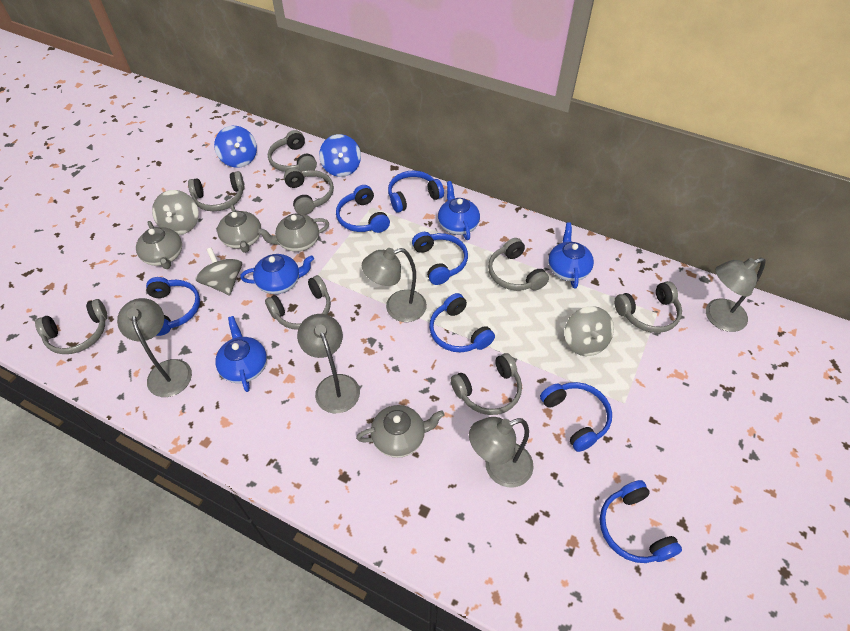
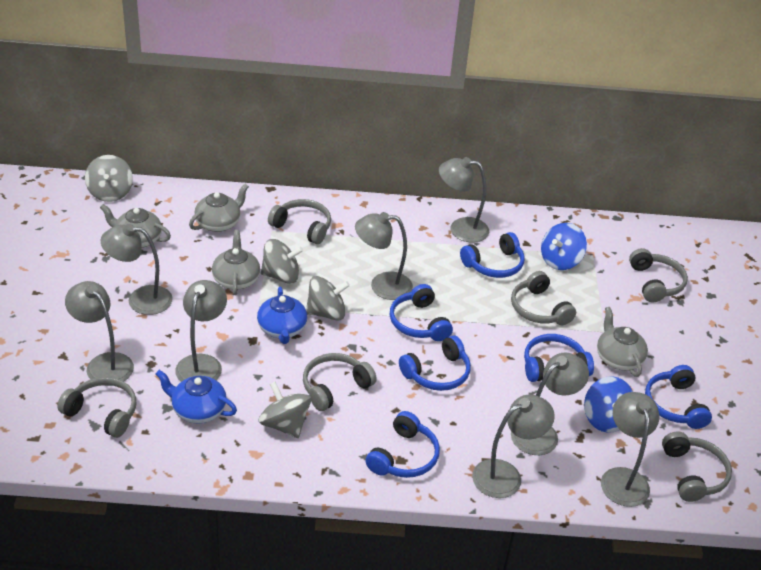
blue headphones: [146,277,200,336] [336,185,390,233] [388,171,444,213] [412,232,468,285] [429,293,495,352] [540,382,612,452] [600,480,682,563] = 7 -> [365,411,440,478] [390,284,453,341] [399,335,471,391] [460,232,525,278] [524,334,594,382] [645,365,712,429] = 6
blue teapot: [215,316,267,392] [240,254,314,294] [438,181,480,240] [548,222,594,289] = 4 -> [155,370,237,424] [257,286,307,344] = 2
grey headphones: [35,299,108,354] [188,171,245,211] [265,275,331,330] [268,130,317,172] [284,168,334,215] [451,353,522,415] [488,238,549,291] [614,281,682,333] = 8 -> [58,377,136,438] [268,199,331,244] [303,353,377,411] [511,271,576,325] [629,248,688,303] [662,431,732,502] = 6
grey lamp: [117,298,192,397] [297,314,360,413] [362,248,427,322] [469,417,534,487] [706,258,765,332] = 5 -> [65,281,134,386] [100,224,173,315] [175,280,227,382] [355,212,413,300] [439,157,489,243] [472,395,555,498] [511,353,589,455] [601,392,659,507] = 8
grey spinning top: [152,190,199,235] [195,247,242,296] [565,306,614,356] = 3 -> [85,155,133,202] [258,382,311,438] [261,239,303,284] [306,276,350,321] = 4

